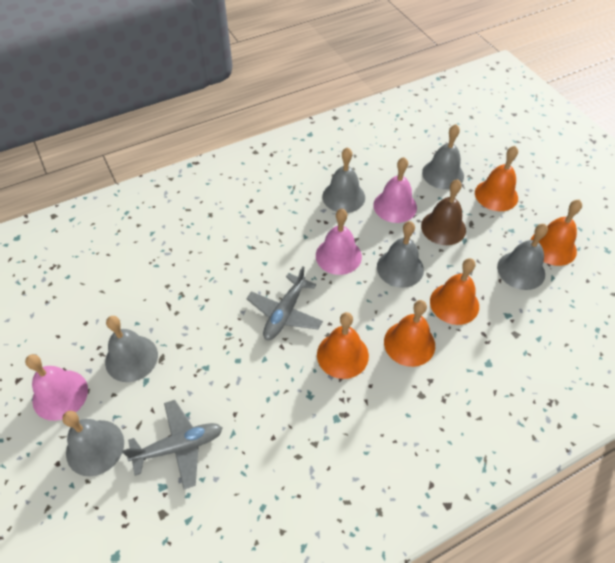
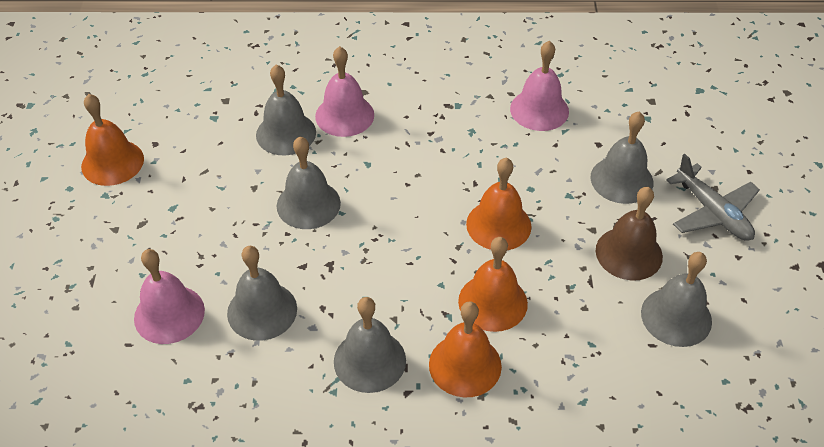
grey plane: [122,400,222,489] [247,266,323,340] = 2 -> [666,154,760,241] = 1
orange bell: [317,312,369,379] [384,300,435,367] [430,258,479,325] [475,146,518,211] [531,200,582,266] = 5 -> [81,94,144,186] [429,301,502,397] [458,237,528,332] [466,158,531,250] = 4

